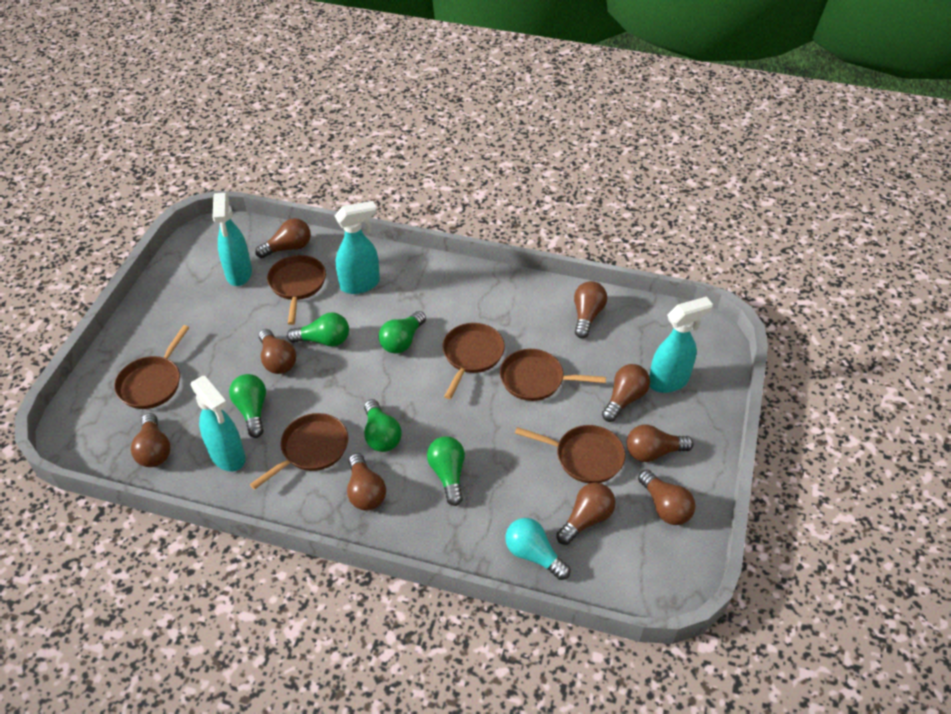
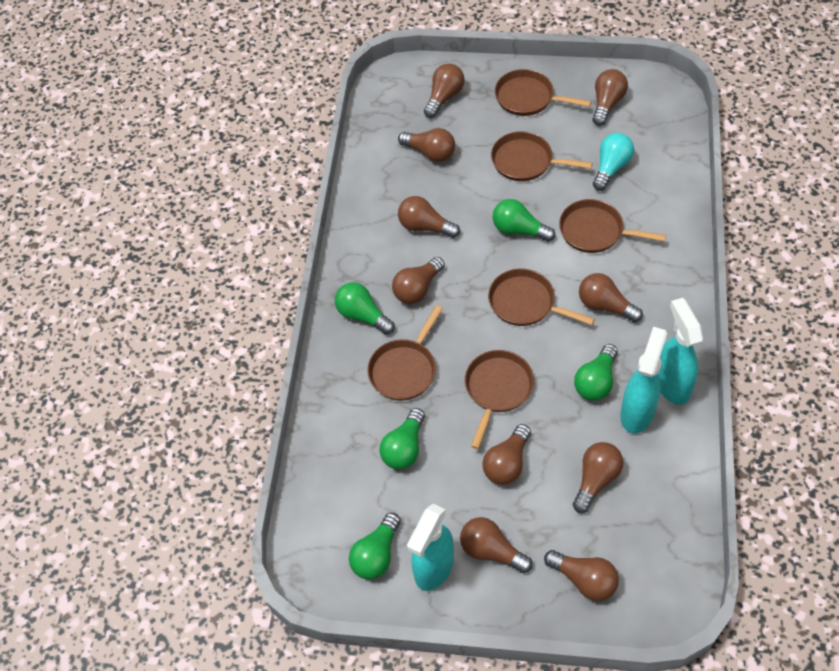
brown light bulb: [131,413,170,467] [255,218,311,258] [259,329,296,374] [347,453,386,511] [556,483,616,545] [574,281,607,338] [602,364,650,422] [627,424,694,462] [638,470,696,525] = 9 -> [392,257,445,304] [398,128,455,162] [398,196,460,238] [424,64,465,118] [460,517,533,573] [482,424,531,485] [544,550,619,601] [573,442,624,513] [579,273,643,322] [592,69,628,126] = 10
turquoise spray bottle: [191,376,246,471] [212,193,252,286] [334,201,380,294] [649,297,713,393] = 4 -> [407,504,454,591] [620,327,667,434] [658,298,703,405] = 3

